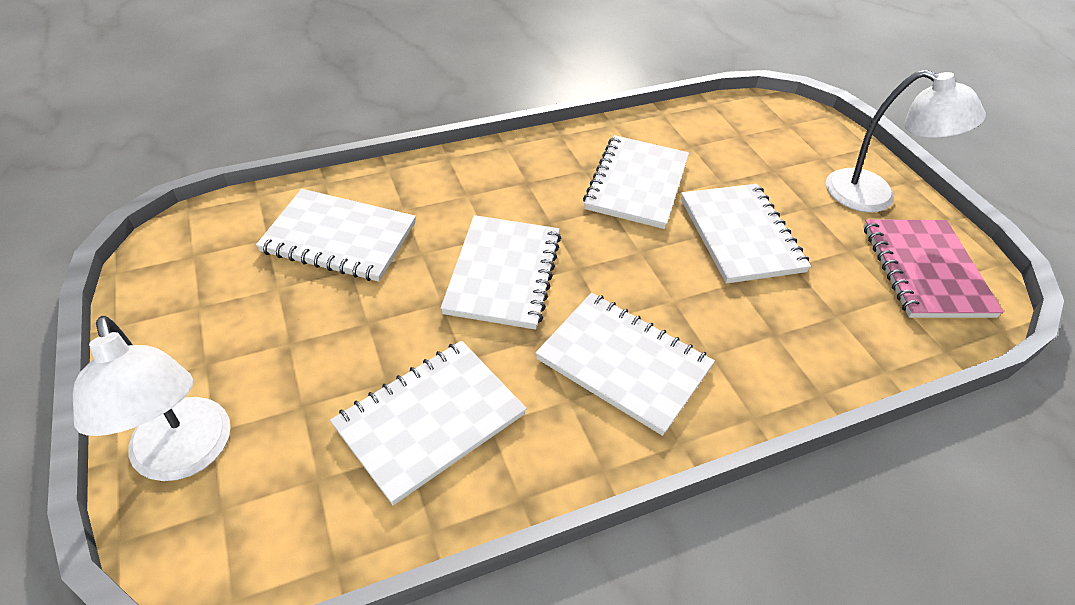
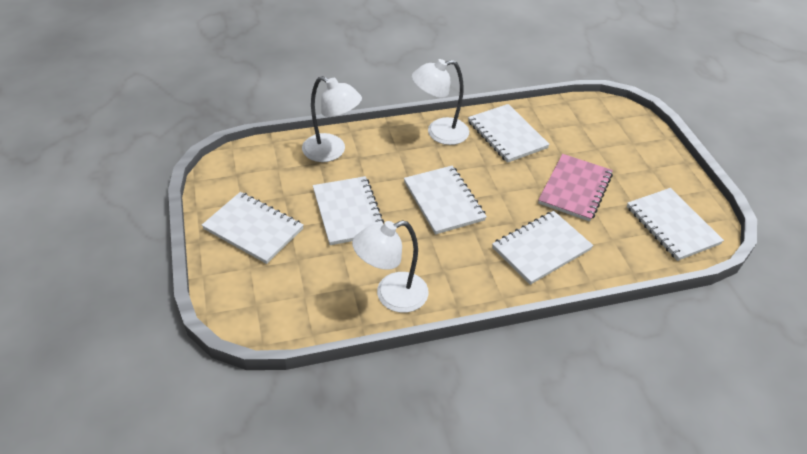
white lamp: [73,316,231,481] [826,70,986,212] = 2 -> [302,76,362,162] [352,220,429,313] [412,59,469,145] = 3

